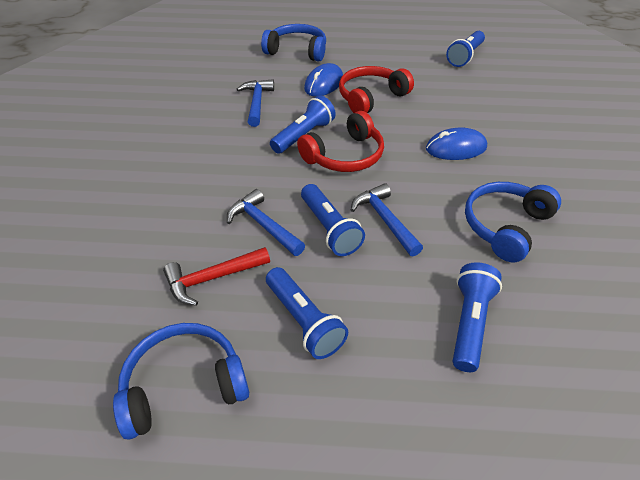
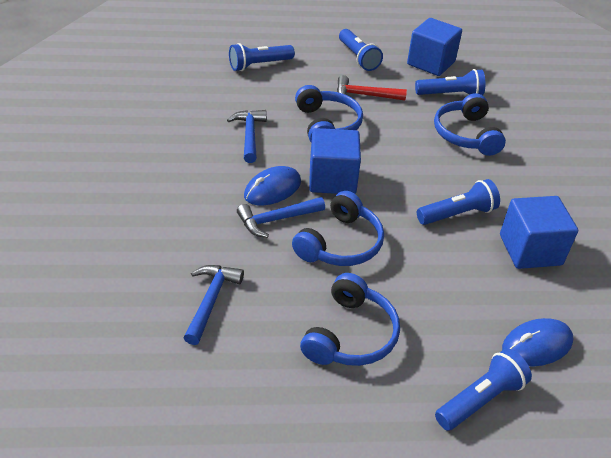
blue cube: none = 0 -> [309,128,361,194] [407,18,462,76] [500,196,578,269] = 3
blue headphones: [113,323,249,439] [261,24,326,62] [465,182,561,262] = 3 -> [292,191,384,266] [295,85,363,142] [300,273,400,366] [434,93,506,156] = 4
red headphones: [297,111,384,172] [339,66,414,113] = 2 -> none = 0

